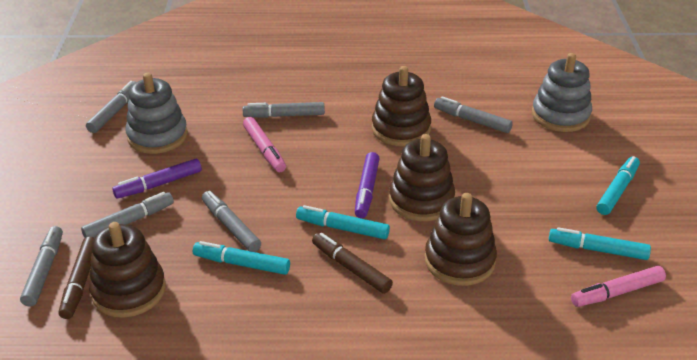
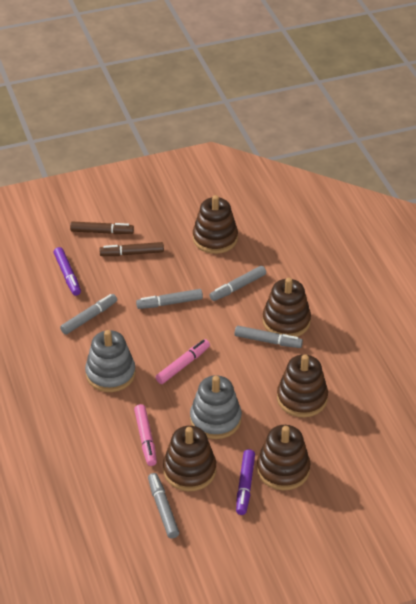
brown stacking toy: [89,222,166,318] [372,66,431,146] [389,134,455,221] [425,193,497,286] = 4 -> [163,426,216,491] [193,195,238,254] [257,425,310,490] [262,278,311,337] [277,354,328,417] = 5
grey marker: [20,226,63,306] [81,192,174,238] [86,81,136,133] [202,191,261,252] [243,102,325,118] [434,96,513,133] = 6 -> [60,294,117,335] [136,289,203,309] [148,473,179,538] [209,266,266,301] [234,326,303,348] = 5
turquoise marker: [193,241,290,275] [296,205,390,239] [549,227,651,260] [597,156,640,215] = 4 -> none = 0

